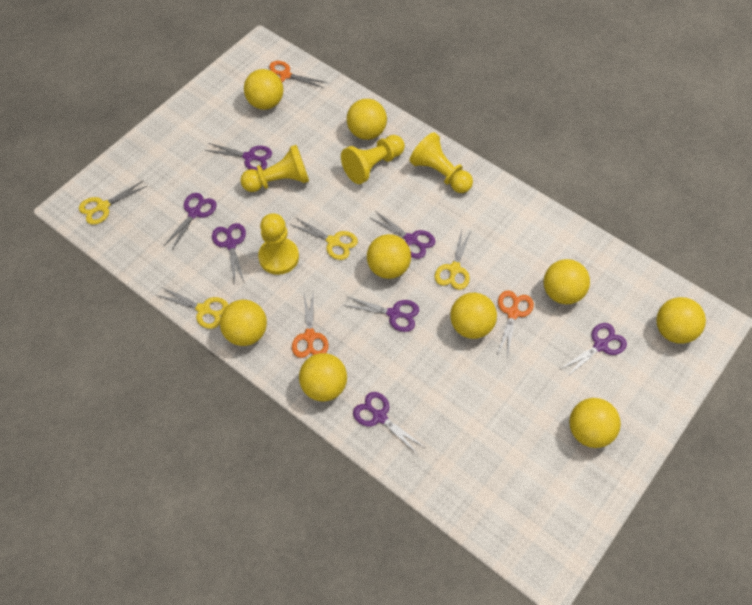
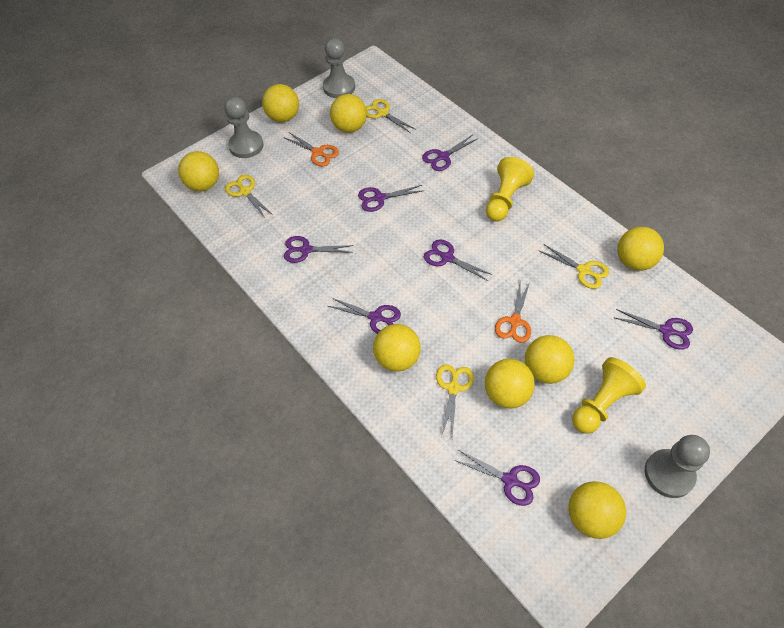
grey pawn: none = 0 -> [225,97,263,158] [323,38,355,98] [645,435,710,498] = 3
orange scissors: [269,61,327,88] [292,294,329,358] [498,291,534,357] = 3 -> [283,132,339,166] [495,282,531,343] = 2
yellow ball: [220,300,267,346] [244,69,283,110] [299,353,347,401] [347,99,387,140] [367,234,411,279] [450,293,497,339] [544,259,590,304] [569,398,621,448] [656,297,706,344] = 9 -> [178,151,219,191] [262,84,299,122] [330,94,367,133] [373,324,421,372] [485,359,535,408] [525,335,575,384] [568,481,626,539] [617,227,664,271] = 8
yellow pawn: [240,145,309,192] [258,213,299,275] [341,135,405,184] [409,132,473,193] = 4 -> [486,157,534,221] [572,357,646,434] = 2

